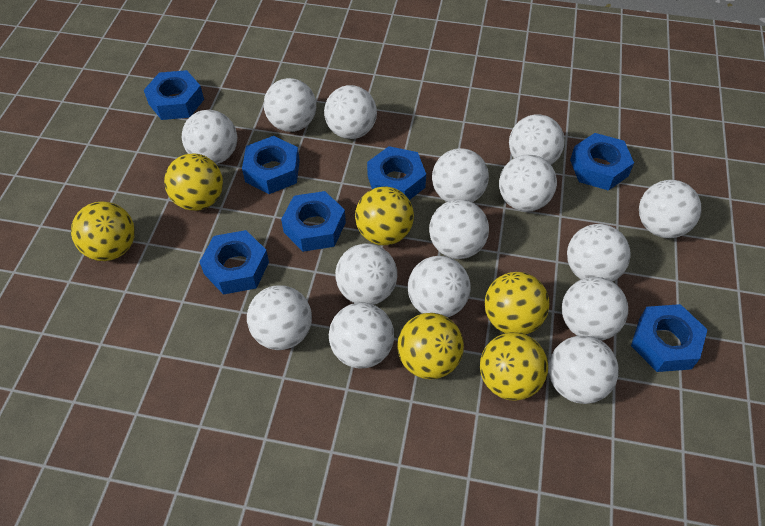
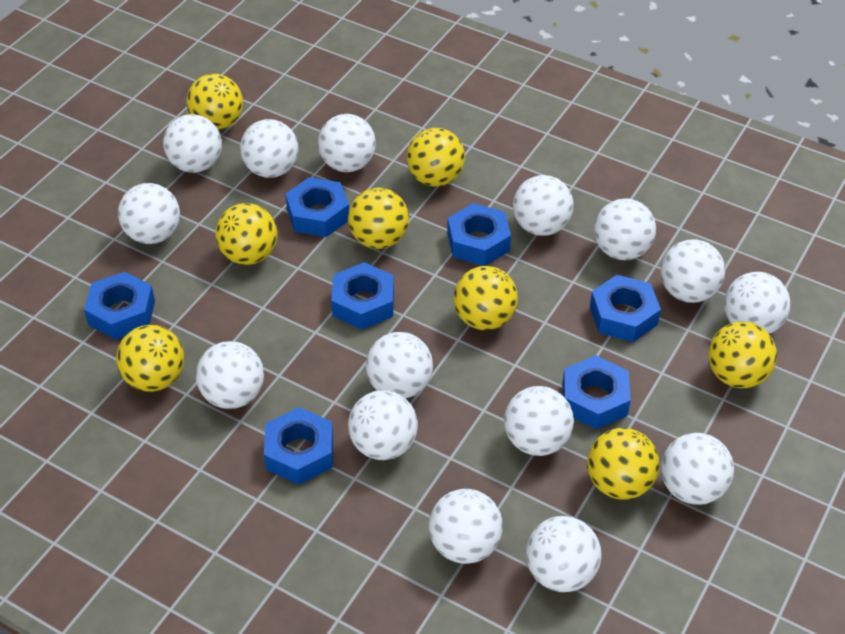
yellow ball: [71,201,135,261] [164,154,223,211] [355,186,414,245] [397,313,464,380] [480,333,548,401] [484,272,549,335] = 6 -> [116,325,184,392] [186,74,243,130] [215,203,277,265] [348,188,409,249] [407,128,465,186] [453,266,518,330] [587,428,659,500] [708,322,777,388] = 8

